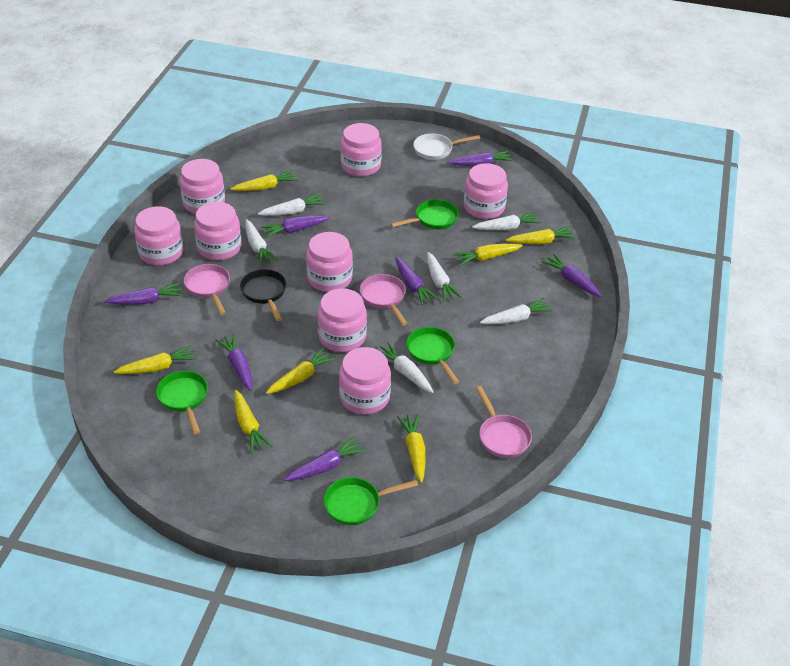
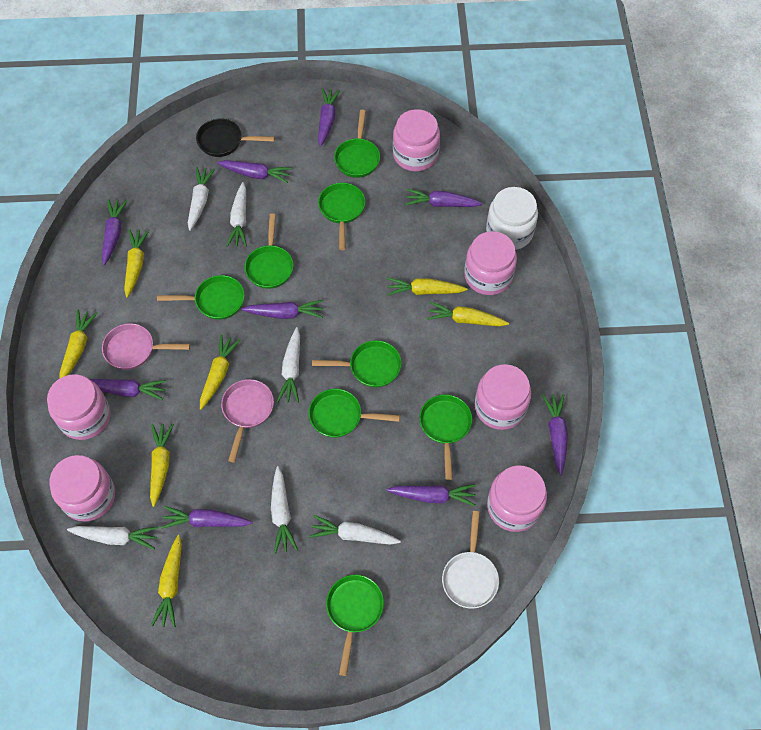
green pan: [156,371,208,434] [324,477,418,525] [390,199,459,229] [407,327,459,384] = 4 -> [157,275,245,320] [244,213,293,289] [308,389,400,438] [312,340,402,388] [318,183,365,250] [326,575,384,676] [334,110,380,178] [419,394,472,480] = 8
pink jar: [134,206,183,266] [180,159,225,214] [194,202,241,260] [306,232,353,292] [318,288,367,352] [339,347,391,415] [340,123,382,177] [464,163,508,219] = 8 -> [47,374,111,440] [49,455,115,522] [393,109,440,171] [464,231,517,295] [475,364,531,430] [487,465,547,532] = 6
pink pan: [184,264,230,315] [360,274,408,326] [476,386,532,458] = 3 -> [102,323,190,370] [221,379,274,462] = 2
purple carrot: [104,283,183,305] [216,334,252,391] [260,216,330,238] [284,436,366,481] [395,257,439,305] [448,151,513,166] [542,254,602,297] = 7 -> [89,379,167,400] [101,199,128,265] [161,506,252,529] [217,160,292,183] [241,300,323,319] [318,88,341,147] [387,484,476,506] [405,189,483,207] [542,394,568,475] = 9
white jar: none = 0 -> [486,187,538,250] = 1

